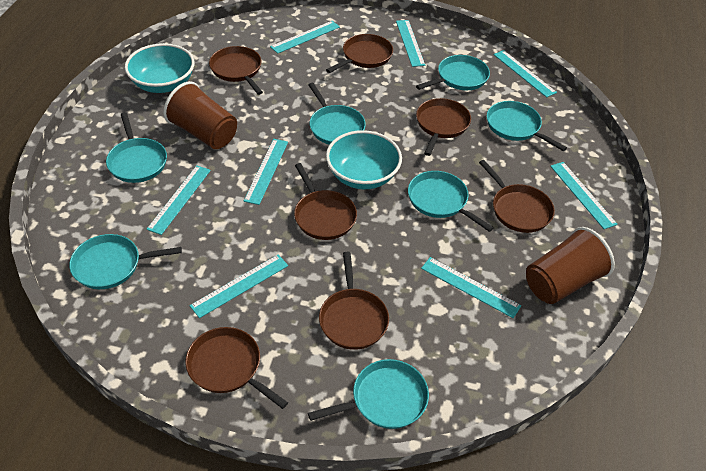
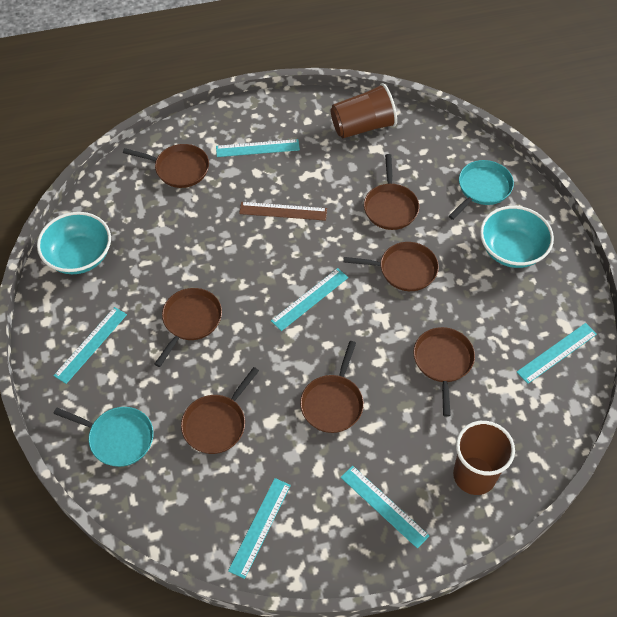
brown ruler: none = 0 -> [239,202,327,221] = 1
turquoise pan: [69,234,182,289] [106,112,167,183] [308,83,366,145] [308,359,429,429] [408,171,494,232] [416,55,490,90] [487,101,567,151] = 7 -> [54,407,154,467] [449,160,514,220] = 2
turquoise ruler: [147,165,211,235] [190,255,288,318] [244,139,288,205] [270,21,340,54] [396,20,425,67] [421,257,521,318] [494,50,557,97] [550,162,618,229] = 8 -> [53,307,127,384] [216,139,300,157] [228,478,291,579] [271,268,348,331] [340,466,430,549] [517,323,597,384] = 6

